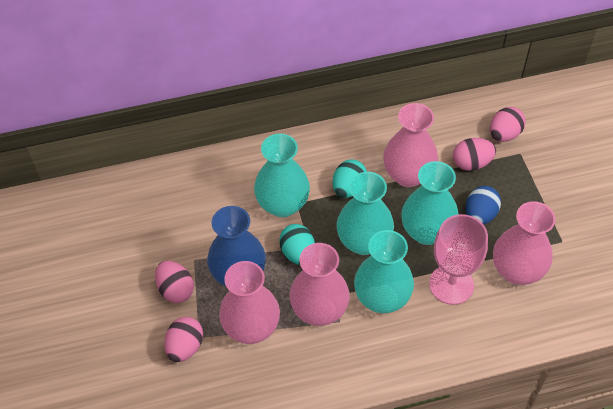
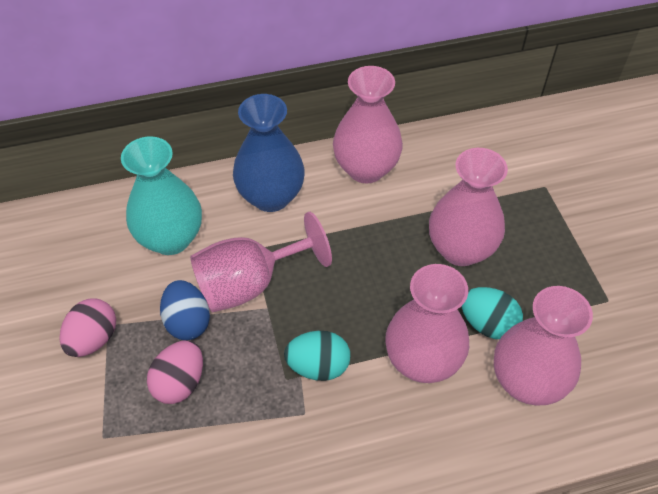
pink egg: [155,261,194,303] [164,317,203,362] [453,138,496,171] [490,107,526,142] = 4 -> [60,298,116,357] [147,340,203,404] = 2
turquoise vase: [254,134,310,217] [337,172,394,255] [354,230,414,313] [401,161,459,245] = 4 -> [121,137,202,255] = 1

